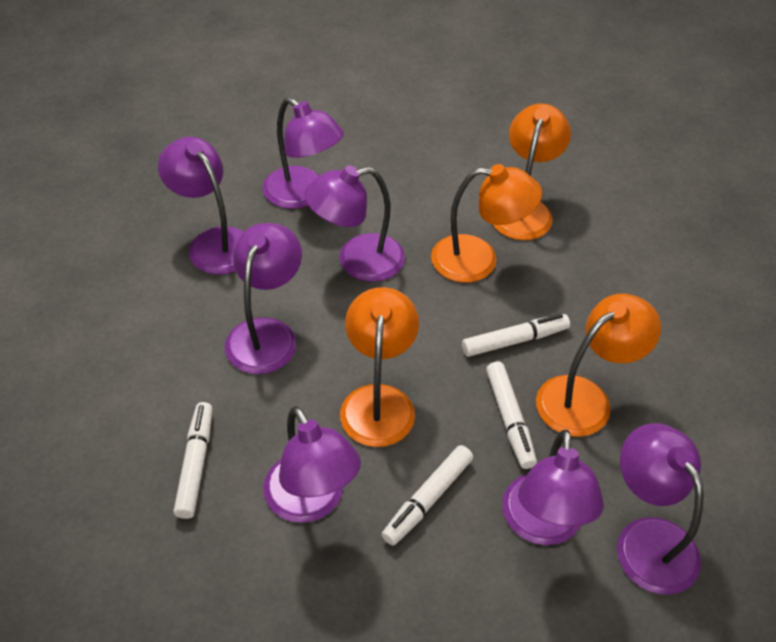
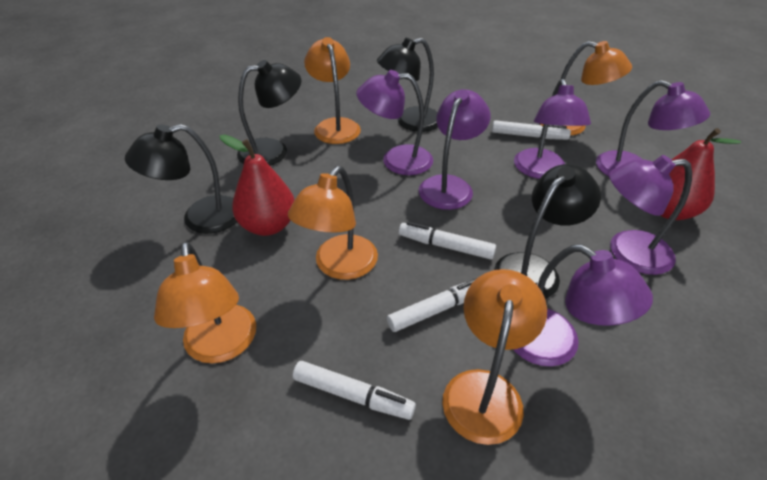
black lamp: none = 0 -> [125,124,237,234] [237,60,301,166] [377,38,438,132] [494,164,601,299] = 4
orange lamp: [340,287,419,447] [431,164,542,283] [493,103,571,240] [536,294,661,437] = 4 -> [154,242,256,364] [288,166,378,280] [304,37,361,144] [442,269,547,445] [540,41,632,136] = 5
purple lamp: [158,137,244,274] [225,223,302,374] [262,97,344,209] [264,406,361,523] [304,166,405,282] [502,430,604,545] [617,423,703,595] = 7 -> [356,70,433,175] [419,89,490,210] [513,244,653,367] [514,79,591,179] [596,80,710,176] [609,155,692,275] = 6
red pear: none = 0 -> [220,135,294,236] [660,128,741,220] = 2

